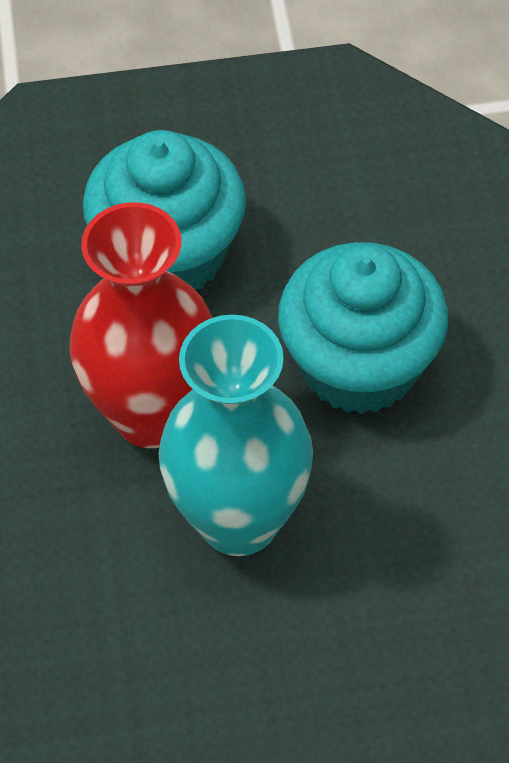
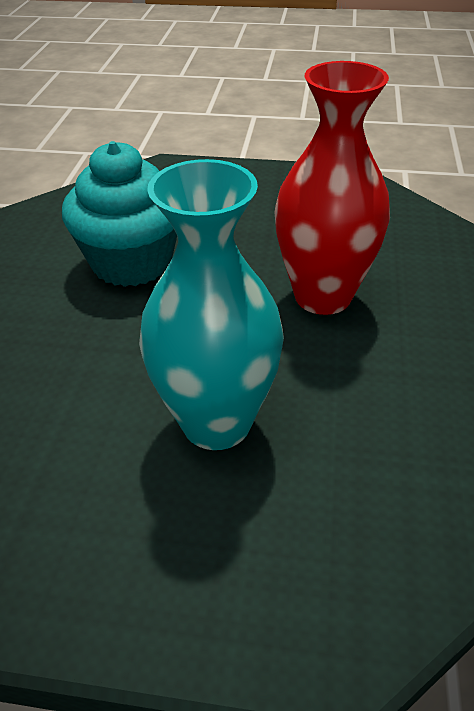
turquoise cupcake: [83,130,246,289] [278,242,448,414] = 2 -> [62,141,177,287] = 1

